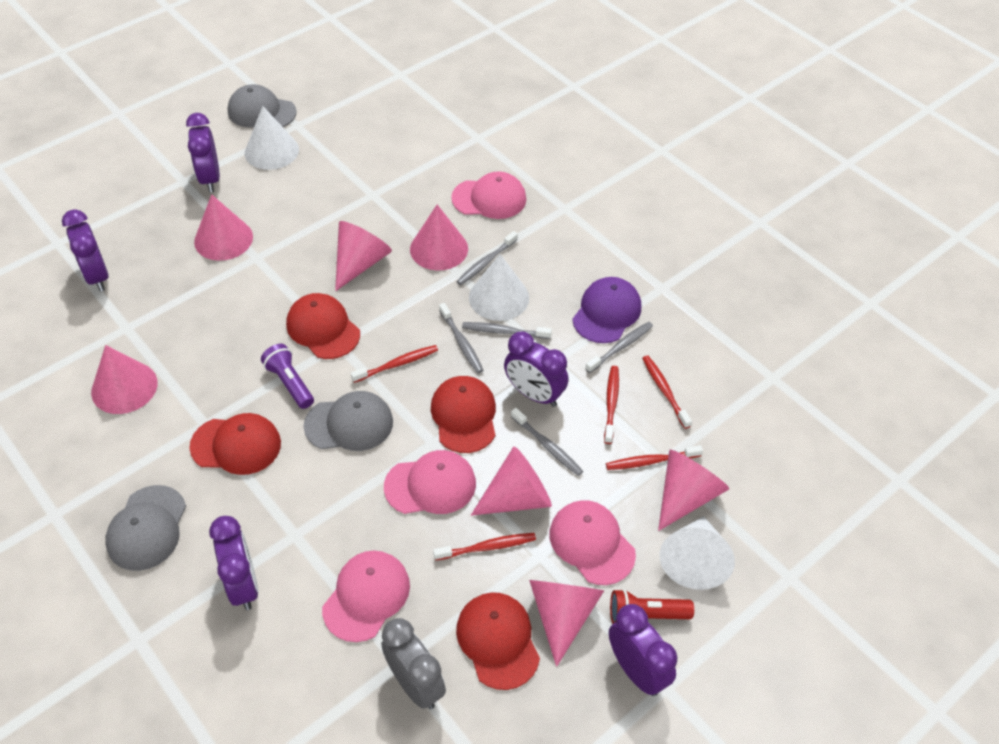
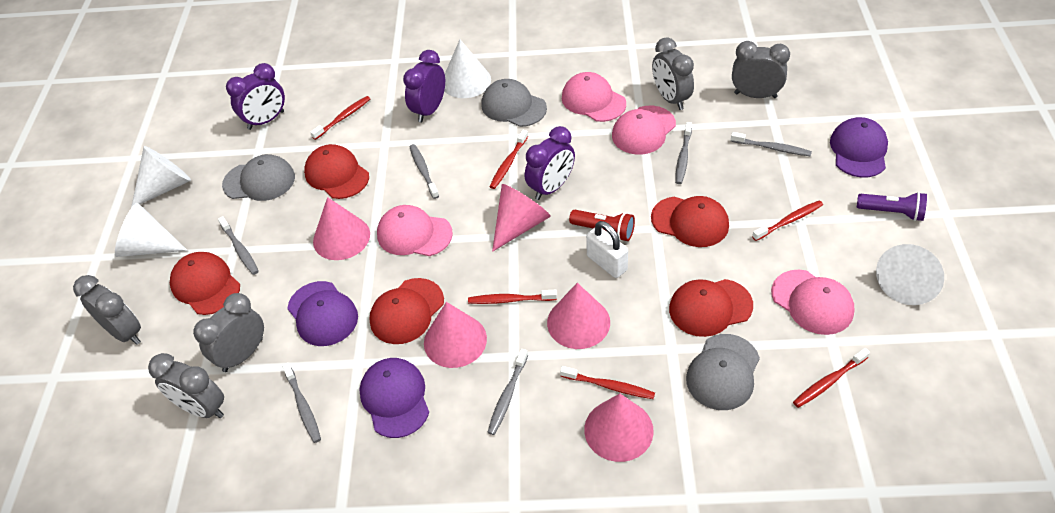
grey clock: [381,618,446,709] = 1 -> [73,275,141,345] [148,353,224,418] [193,293,264,372] [652,37,694,110] [732,41,790,98] = 5
grey toothbrush: [439,303,484,373] [456,231,518,285] [462,322,552,339] [511,408,583,476] [585,322,653,373] = 5 -> [218,216,259,275] [282,363,321,443] [410,144,439,199] [487,349,528,435] [675,122,692,184] [731,132,812,156] = 6
pink cone: [91,345,158,414] [194,194,253,261] [335,221,392,291] [410,205,468,270] [471,446,552,516] [529,580,604,667] [658,450,729,531] = 7 -> [313,197,370,260] [424,302,487,368] [492,184,551,252] [547,283,610,349] [584,394,654,462] = 5
purple cap: [572,277,641,343] = 1 -> [287,281,358,346] [359,358,429,438] [830,117,888,178] = 3
purple clock: [62,209,109,291] [186,113,220,192] [209,516,258,610] [504,331,569,407] [609,604,677,696] = 5 -> [226,63,285,130] [403,50,445,122] [525,126,575,200] = 3
red cap: [189,413,281,475] [286,293,360,359] [431,376,496,453] [456,592,540,690] = 4 -> [170,252,240,315] [304,144,369,199] [369,278,444,344] [651,196,729,247] [669,279,753,337] = 5
red toothbrush: [351,345,438,383] [433,533,536,561] [604,366,619,444] [606,445,703,470] [642,355,692,429] = 5 -> [310,96,370,140] [468,290,557,304] [489,130,528,189] [560,366,655,399] [752,200,823,241] [793,348,870,408] = 6
white cone: [245,106,299,170] [469,254,529,321] [660,516,735,590] = 3 -> [115,203,188,257] [131,146,191,208] [444,40,491,98] [876,244,944,305] = 4
white padlock: none = 0 -> [586,221,628,278] = 1

